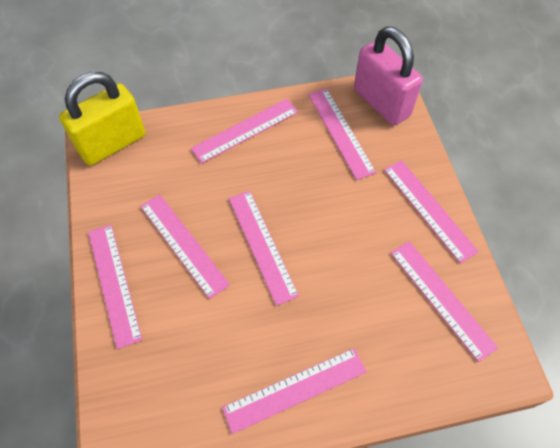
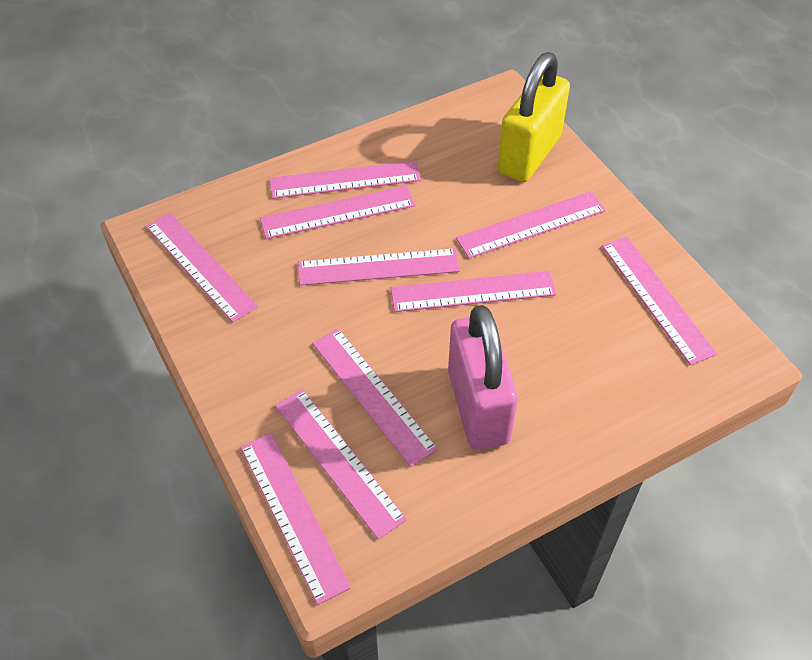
pink ruler: [88,225,143,349] [140,194,230,299] [191,99,299,164] [222,348,367,434] [229,191,299,306] [308,88,376,180] [384,160,479,263] [391,241,498,362] = 8 -> [146,212,258,322] [241,433,351,605] [260,186,415,239] [269,161,421,199] [275,389,407,539] [298,248,460,286] [312,328,438,467] [391,271,556,312] [456,191,606,258] [602,236,717,365] = 10

